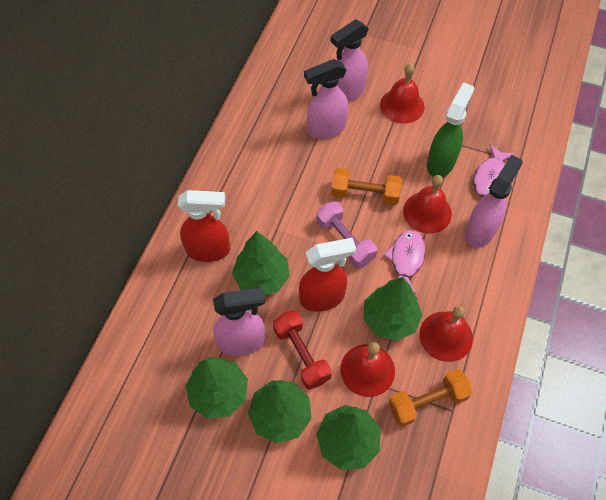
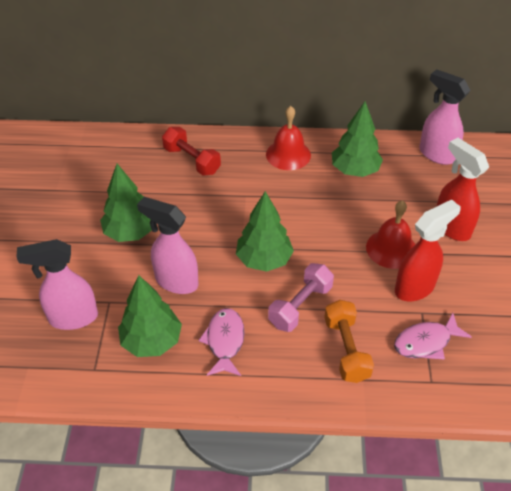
green spray bottle: [427,82,474,177] = 1 -> none = 0
green tree: [185,357,248,419] [232,231,290,296] [248,380,311,443] [316,405,381,470] [363,277,422,341] = 5 -> [100,164,152,242] [118,275,182,357] [236,191,294,272] [332,101,383,177] = 4
orange dumbbell: [332,168,402,205] [388,369,473,427] = 2 -> [324,300,374,383] = 1
pink spray bottle: [213,288,265,356] [304,59,348,139] [331,20,369,102] [465,155,523,248] = 4 -> [16,239,98,330] [137,197,198,294] [419,69,471,165] = 3
red bell: [341,342,395,397] [380,63,425,124] [403,175,452,234] [419,306,473,362] = 4 -> [266,106,311,170] [366,200,416,269] = 2

